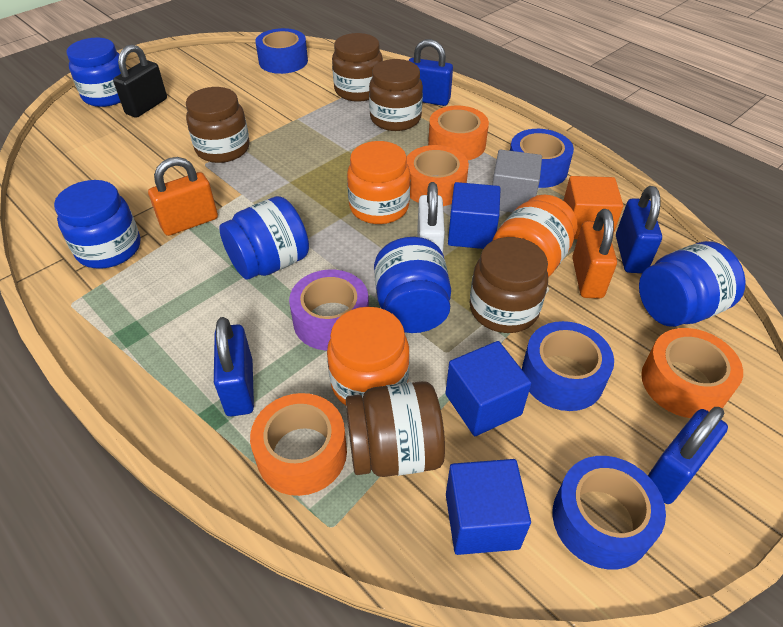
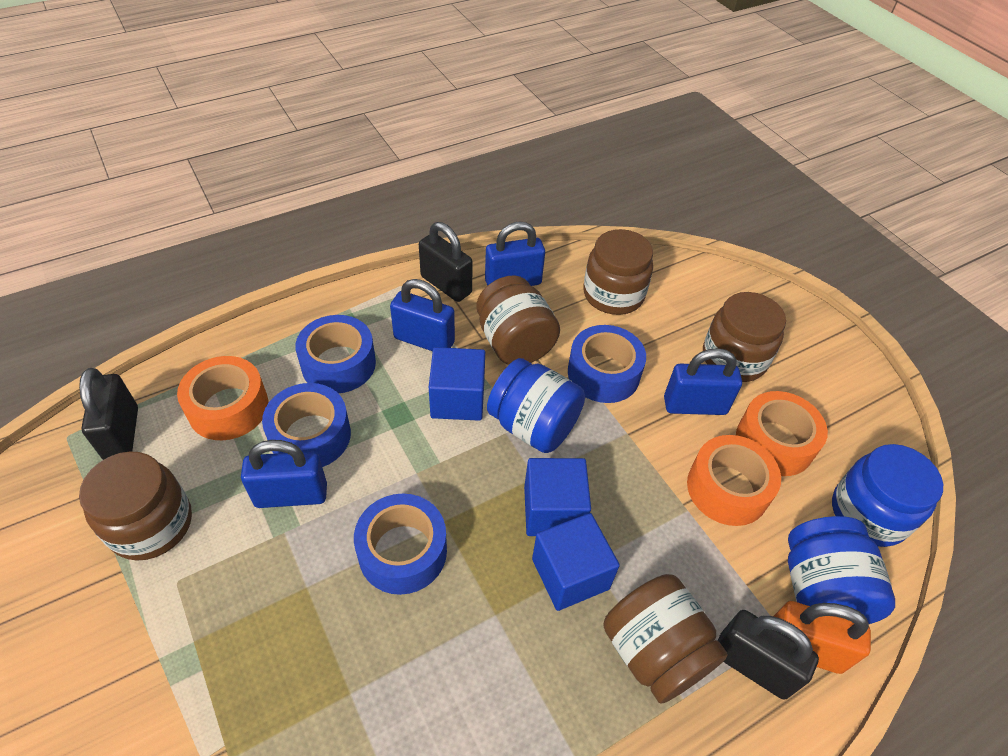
black padlock: [113,44,167,118] = 1 -> [79,368,138,460] [419,222,473,302] [717,610,819,699] = 3
blue jar: [54,180,140,268] [67,38,121,107] [219,196,309,280] [374,237,451,333] [639,241,746,327] = 5 -> [487,358,585,453] [788,516,895,624] [832,444,943,547] = 3
grey cube: [492,150,542,212] = 1 -> none = 0
orange cube: [563,176,623,239] = 1 -> none = 0
orange jar: [327,307,410,405] [347,141,410,224] [493,194,578,277] = 3 -> none = 0
orange padlock: [148,157,218,236] [572,209,617,298] = 2 -> [773,601,871,674] = 1
orange tape: [250,393,347,496] [407,145,469,206] [428,105,489,160] [641,328,743,418] = 4 -> [177,356,268,440] [687,435,781,526] [736,391,828,476] = 3
purple tape: [289,270,369,350] = 1 -> none = 0
white padlock: [417,182,445,253] = 1 -> none = 0

